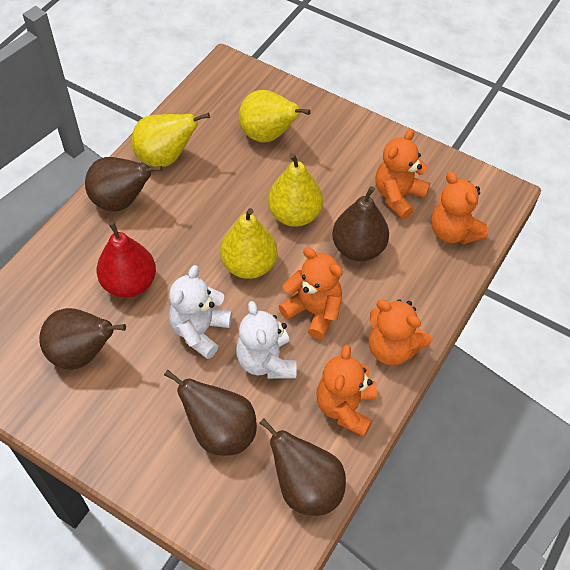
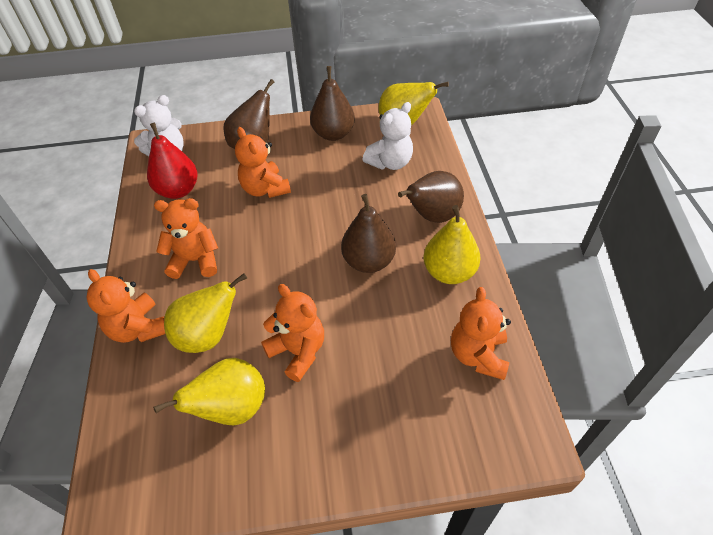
brown pear: [39,308,126,370] [85,157,163,212] [164,369,257,456] [259,418,346,516] [332,186,389,261] = 5 -> [223,79,274,149] [310,66,355,141] [341,194,396,273] [398,171,464,223] = 4

